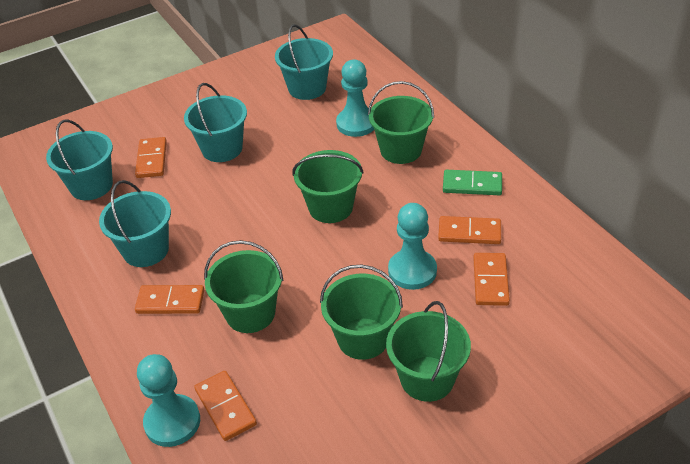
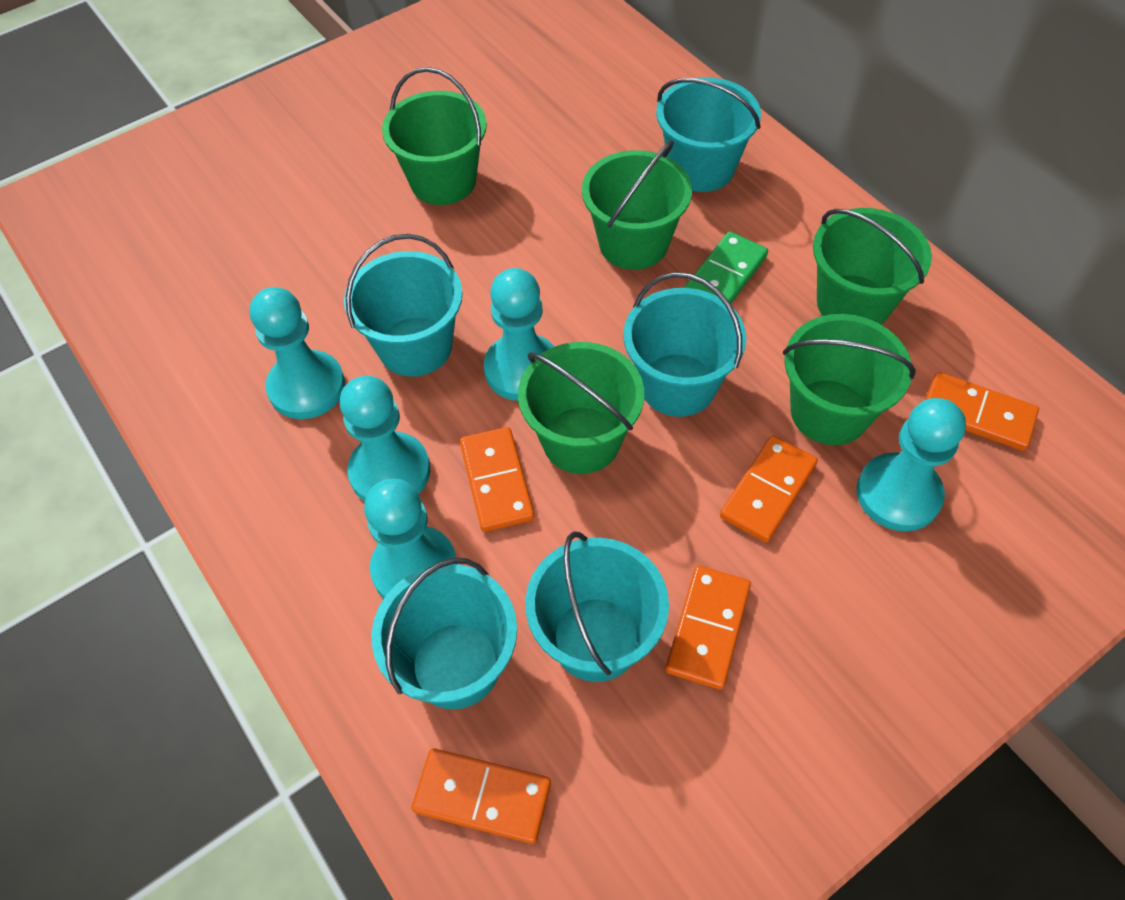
turquoise bucket: [46,120,113,200] [99,180,171,267] [184,83,247,162] [275,24,333,100] = 4 -> [344,234,463,377] [372,558,517,709] [525,532,669,682] [623,272,746,417] [656,77,761,192] = 5
turquoise pawn: [137,354,200,447] [336,60,374,137] [388,203,437,290] = 3 -> [250,287,345,419] [340,376,430,501] [364,479,456,599] [484,268,554,401] [856,398,966,531] = 5

